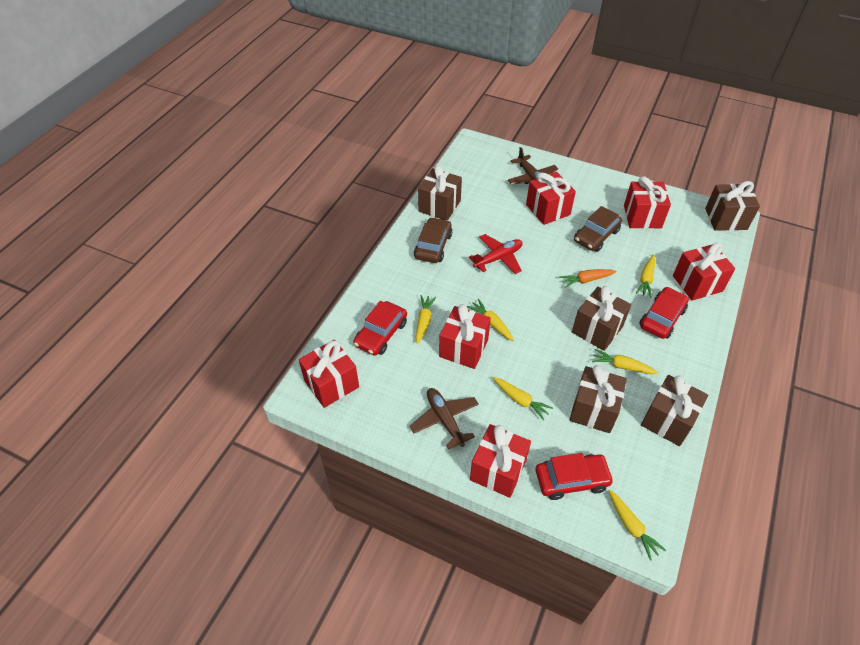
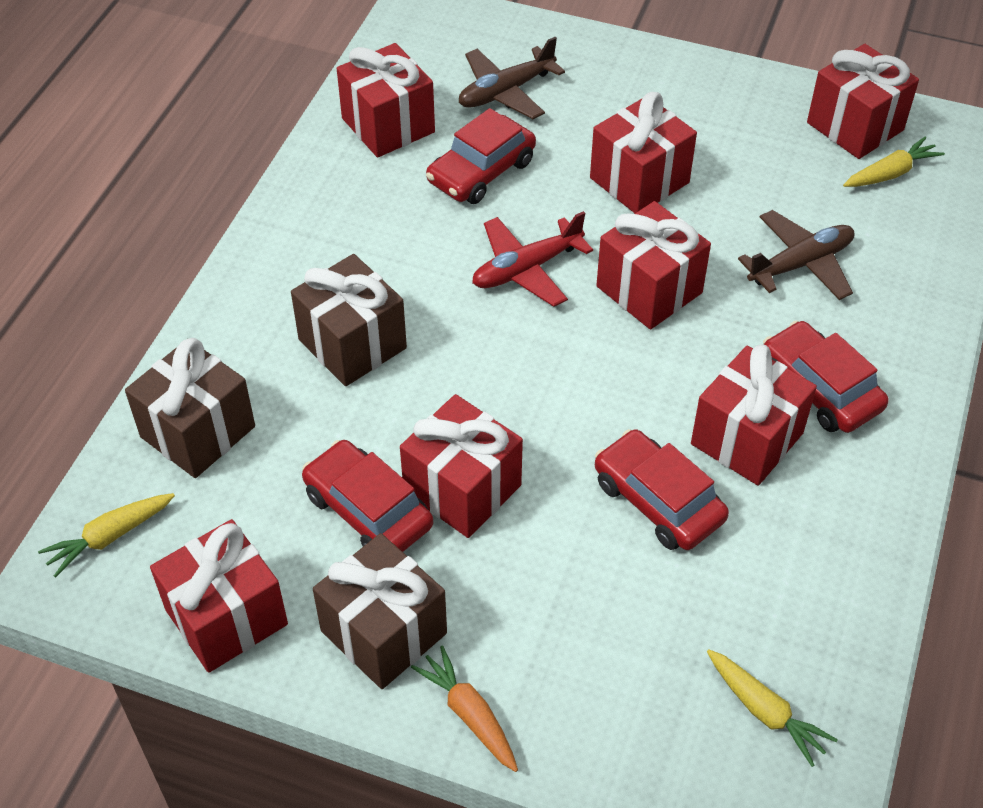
brown car: [414,217,452,263] [574,206,622,252] = 2 -> none = 0
brown gift: [418,165,462,220] [570,365,627,433] [572,286,631,351] [641,375,708,446] [705,181,760,231] = 5 -> [125,338,255,478] [291,254,407,386] [313,533,447,689] = 3
red car: [353,301,407,356] [536,453,614,500] [639,287,689,339] = 3 -> [302,440,433,552] [426,108,536,204] [595,429,729,550] [763,321,889,433] = 4
red gift: [299,339,359,408] [439,304,491,369] [470,424,531,498] [526,172,576,225] [624,176,671,229] [673,243,735,301] = 6 -> [150,519,288,673] [337,43,435,158] [400,394,523,538] [590,92,697,213] [596,201,711,329] [691,345,817,485] [807,44,919,159] = 7
yellow carrot: [416,295,436,344] [467,299,514,341] [493,377,553,420] [592,349,658,374] [609,490,666,560] [636,255,656,298] = 6 -> [38,493,175,578] [707,650,838,767] [843,136,945,187] = 3

